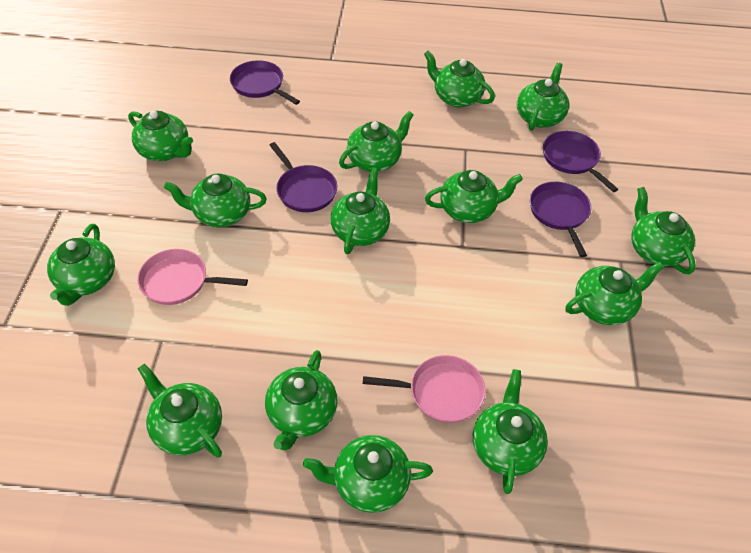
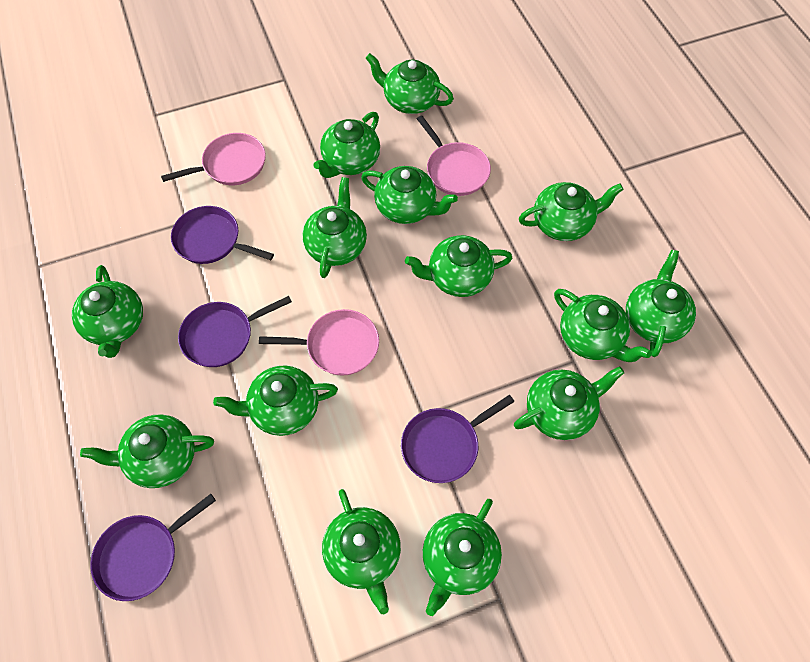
pink pan: [137,249,248,305] [363,355,485,423] = 2 -> [161,133,266,185] [259,309,379,376] [417,116,491,196] = 3

